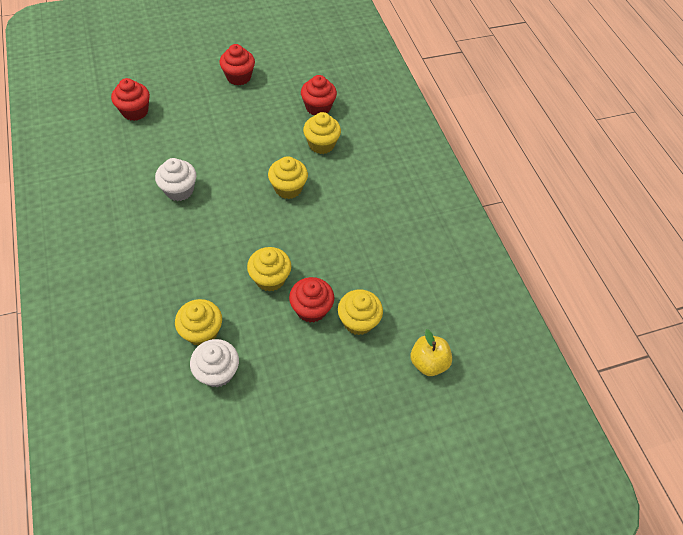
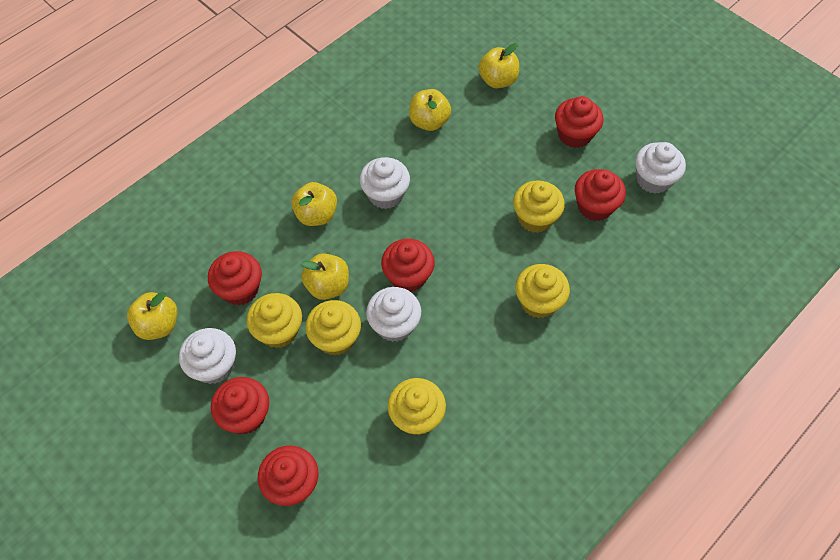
red cupcake: [111,78,150,121] [220,44,255,85] [289,277,334,323] [301,75,337,115] = 4 -> [208,251,262,305] [211,377,269,434] [258,446,318,506] [381,239,435,292] [555,96,603,148] [575,169,626,221] = 6
white cupcake: [155,158,196,201] [190,339,239,387] = 2 -> [179,328,236,384] [360,157,410,209] [366,287,421,342] [635,142,686,194] = 4
yellow apple: [411,329,452,376] = 1 -> [127,292,177,340] [292,182,337,226] [301,253,349,300] [409,89,451,131] [478,43,519,88] = 5

